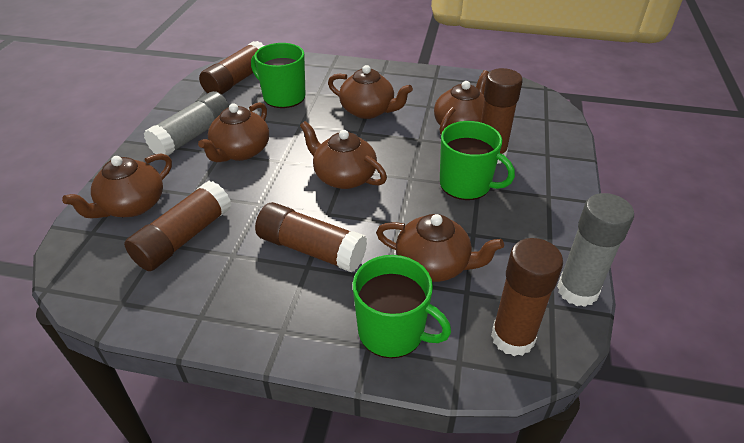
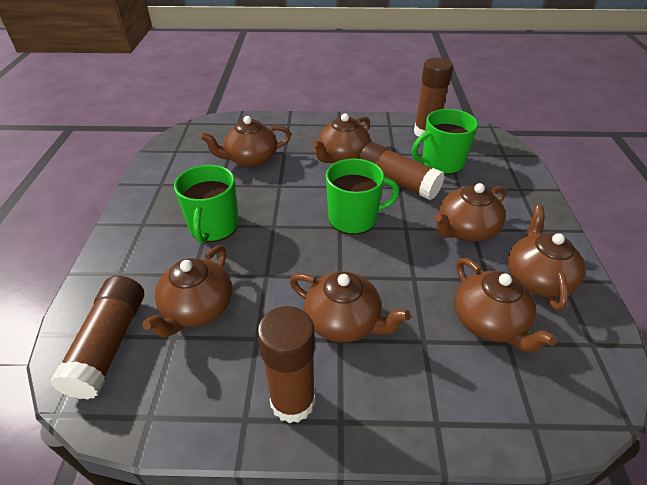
brown glue stick: [124,181,231,271] [199,41,265,95] [255,202,367,272] [481,68,523,164] [491,238,563,356] = 5 -> [50,276,144,399] [257,306,315,423] [359,142,445,200] [414,58,453,137] = 4
brown teapot: [62,154,172,218] [198,102,269,162] [300,121,387,189] [328,65,413,119] [376,214,504,282] [434,70,489,134] = 6 -> [142,245,232,338] [200,116,291,167] [290,271,411,343] [312,113,371,163] [434,183,507,242] [454,258,557,353] [507,205,585,311] = 7
grey glue stick: [144,91,229,155] [557,193,634,307] = 2 -> none = 0

